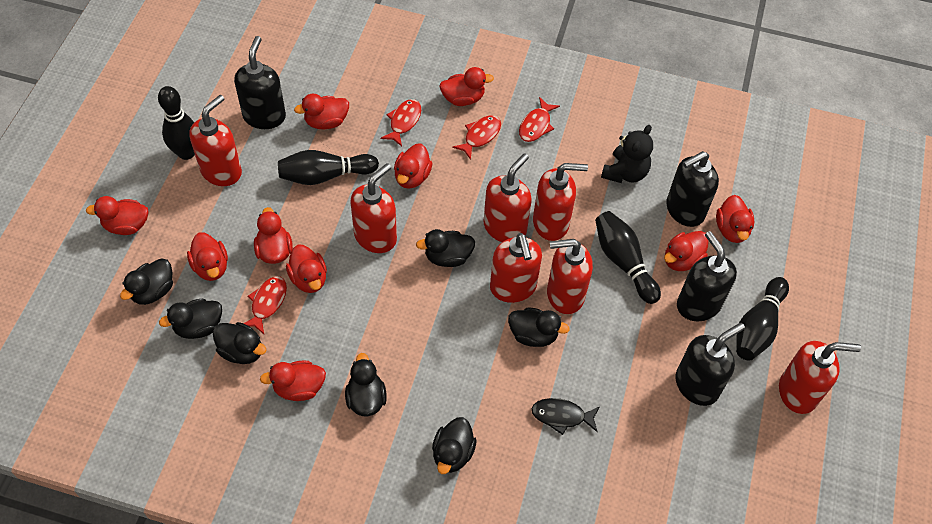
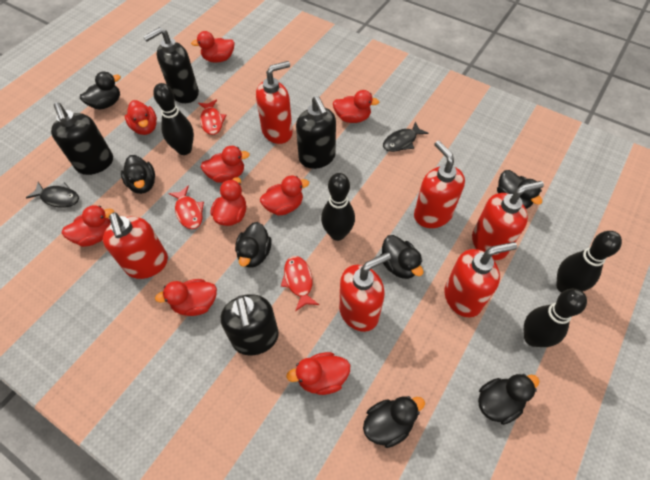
black fish: [532,398,599,435] = 1 -> [26,182,79,208] [383,122,428,152] = 2
black teddy bear: [601,125,653,183] = 1 -> none = 0
red duck: [86,196,148,235] [187,232,228,281] [254,207,293,264] [260,361,326,401] [286,245,327,293] [294,94,349,129] [394,143,432,189] [439,67,494,106] [664,231,708,271] [716,195,754,243] = 10 -> [62,205,114,247] [125,100,157,135] [155,279,217,316] [191,31,235,63] [200,146,250,183] [211,177,246,226] [260,175,309,215] [286,352,350,395] [333,90,379,123] = 9
red fish: [243,276,287,334] [381,99,421,146] [452,116,501,160] [519,97,560,142] = 4 -> [168,185,204,229] [198,99,226,135] [281,256,319,311] = 3
red soap dispenser: [189,95,242,186] [351,163,397,253] [484,153,532,242] [490,233,542,303] [533,163,588,241] [547,239,593,314] [779,341,861,414] = 7 -> [103,212,168,279] [256,61,293,144] [339,252,391,332] [414,141,465,228] [444,242,517,317] [472,181,544,260] = 6

